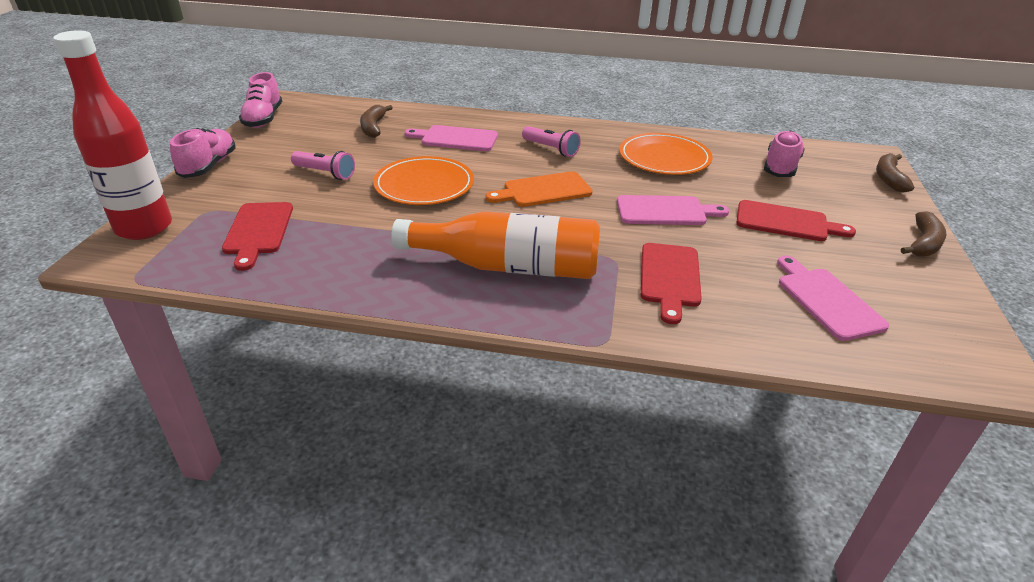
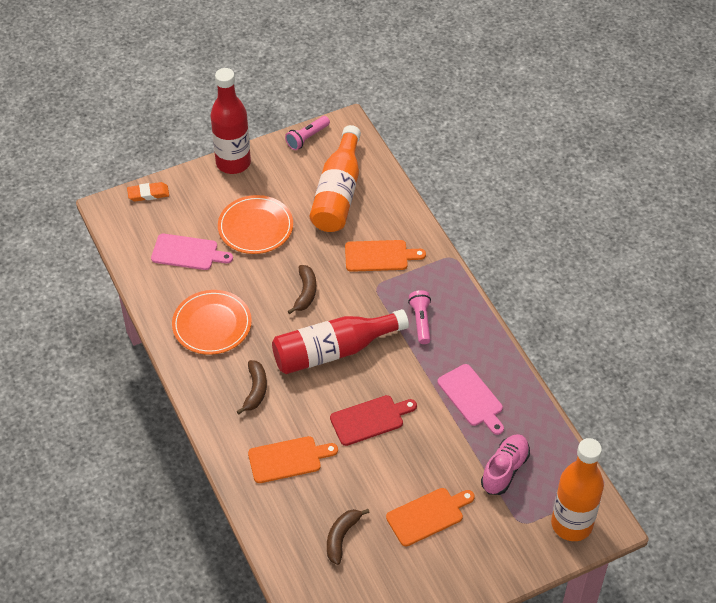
orange bottle: [391,211,600,279] = 1 -> [310,125,361,232] [551,438,604,541] = 2
orange cutting board: [486,171,593,207] = 1 -> [248,436,338,483] [345,240,426,272] [386,488,475,547] = 3
orange eraser: none = 0 -> [127,182,169,202] = 1
pink cutting board: [405,125,498,151] [617,195,729,225] [777,256,889,341] = 3 -> [151,234,233,270] [438,364,504,435] = 2
pink shoe: [170,128,236,178] [239,72,282,128] [764,130,805,177] = 3 -> [481,434,530,495] = 1
red bottle: [53,30,172,240] = 1 -> [210,68,251,174] [272,309,409,374] = 2
red cutting board: [222,202,293,271] [641,243,702,324] [736,200,856,241] = 3 -> [330,395,417,446] = 1

